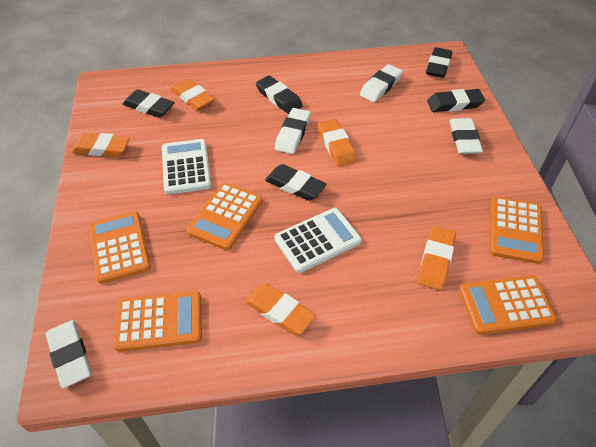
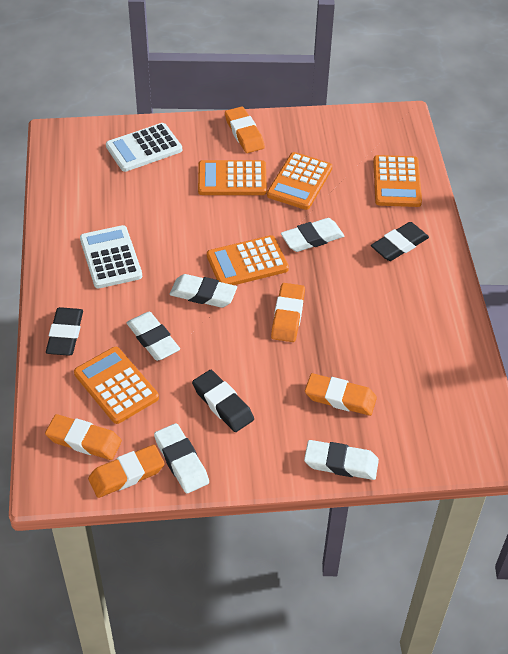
black eraser: [123,89,175,118] [256,75,303,114] [265,164,327,201] [426,47,452,78] [427,89,485,112] = 5 -> [46,307,83,355] [192,370,254,432] [371,222,429,261] = 3
white eraser: [46,320,92,389] [275,108,311,154] [360,64,403,102] [449,118,483,154] = 4 -> [127,312,180,361] [154,423,209,494] [170,274,237,308] [281,218,344,252] [304,440,379,480] = 5

